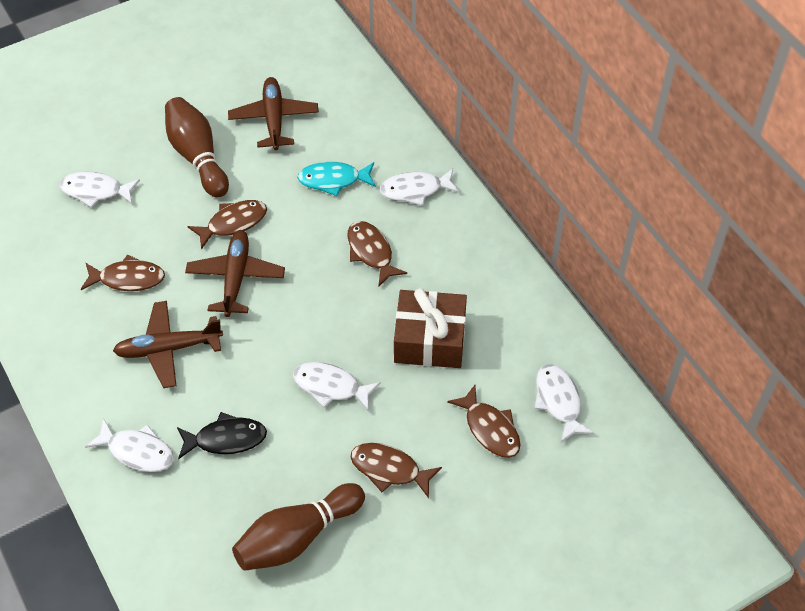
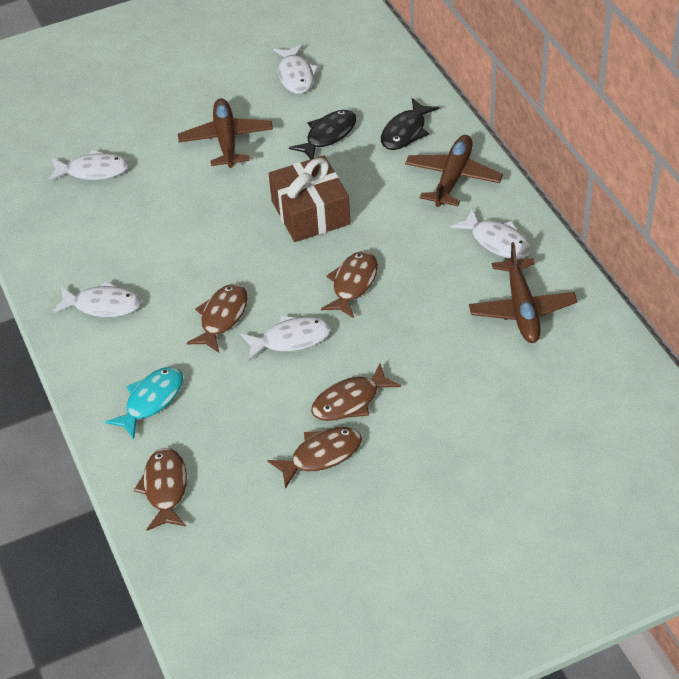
black fish: [177,412,267,459] = 1 -> [289,110,356,159] [381,98,439,150] = 2
brown bowling pin: [165,97,229,197] [232,483,365,571] = 2 -> none = 0

